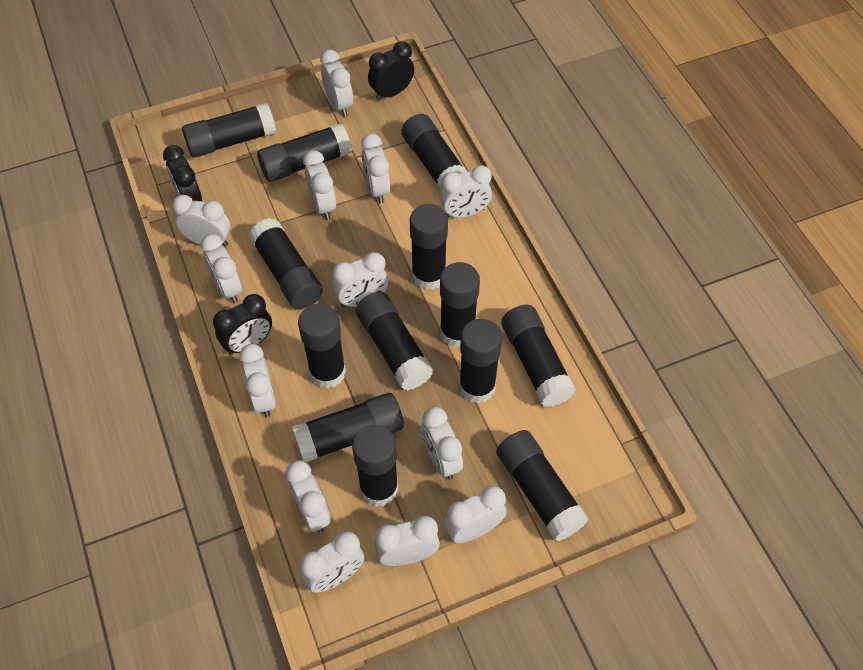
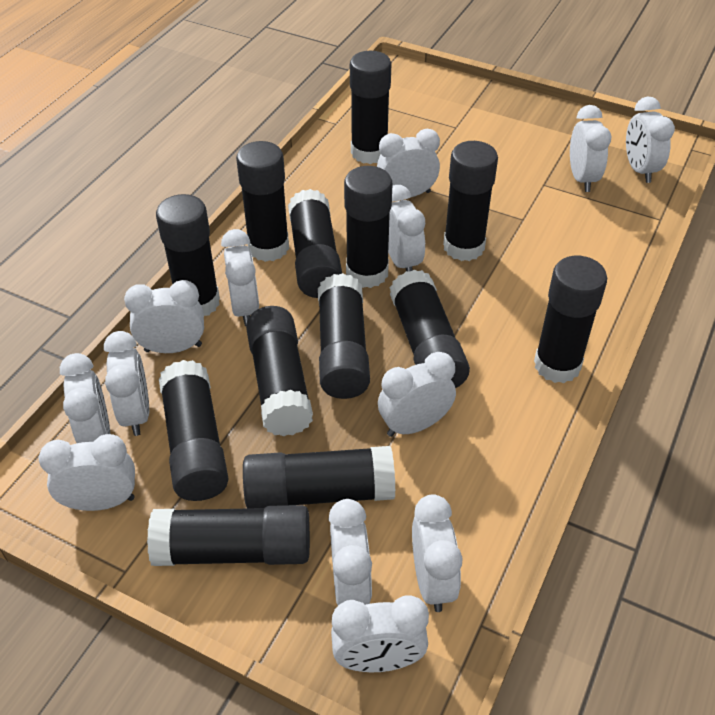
black clock: [163,145,202,201] [213,294,272,355] [368,41,414,101] = 3 -> none = 0

